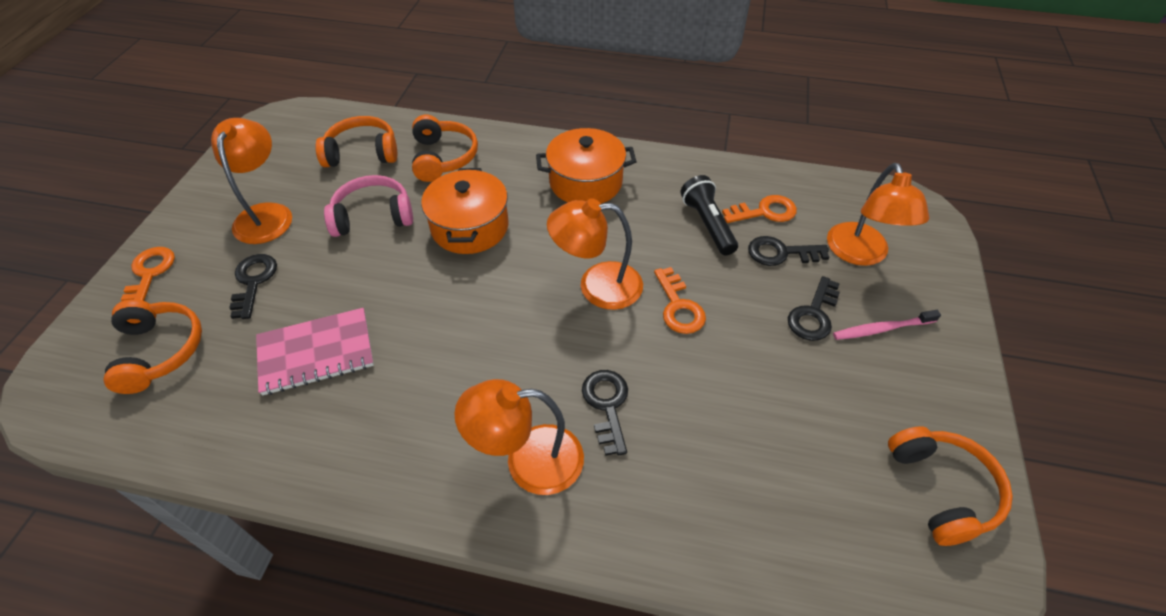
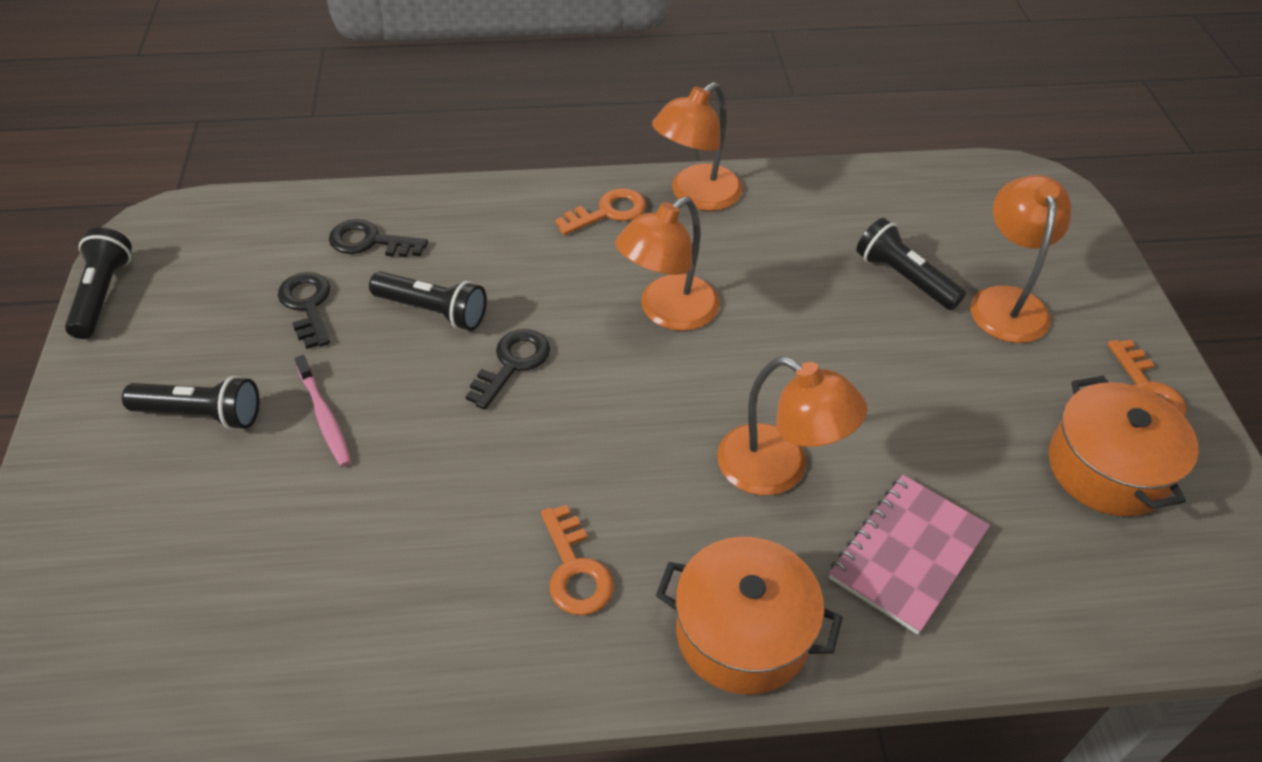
black flashlight: [680,175,738,255] = 1 -> [65,228,132,339] [122,376,259,430] [369,271,487,331] [856,218,966,310] = 4
black key: [229,254,277,319] [582,370,628,456] [748,236,829,266] [788,276,840,341] = 4 -> [278,272,330,349] [329,219,428,257] [465,329,550,410] = 3
orange headphones: [104,299,202,394] [315,116,397,167] [412,115,478,182] [888,426,1013,546] = 4 -> none = 0
pink headphones: [324,175,413,237] = 1 -> none = 0

